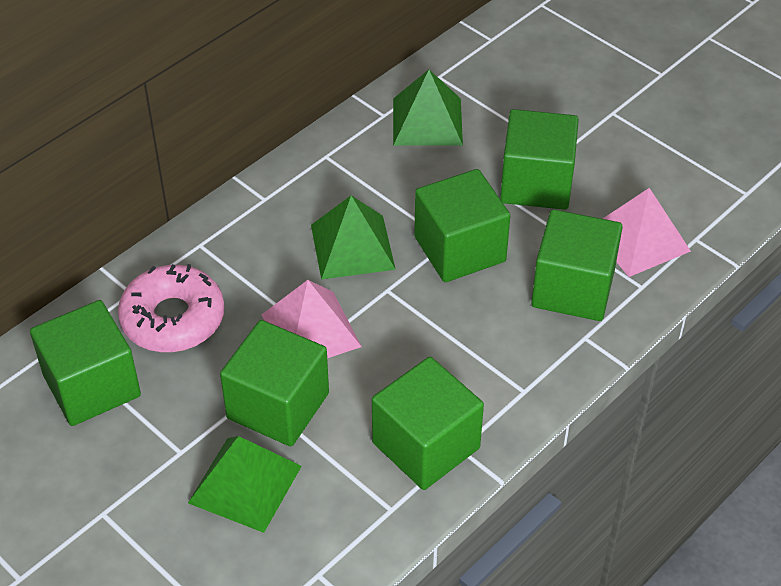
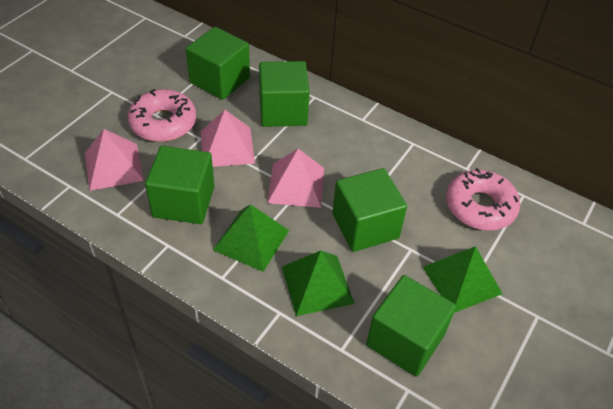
green cube: [30,300,141,426] [220,320,329,446] [372,357,484,490] [414,169,510,282] [500,109,579,210] [531,209,623,321] = 6 -> [145,146,215,224] [186,27,250,100] [259,61,310,127] [332,168,407,252] [366,275,456,377] = 5
pink donut: [118,264,224,352] = 1 -> [128,89,196,142] [446,168,520,230] = 2
pink pyramid: [262,280,362,358] [603,188,691,277] = 2 -> [85,129,144,191] [201,110,255,167] [267,149,324,208] = 3

